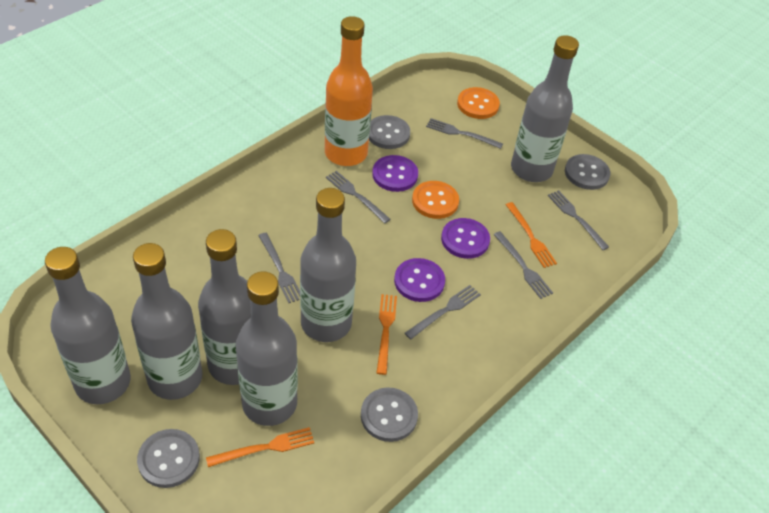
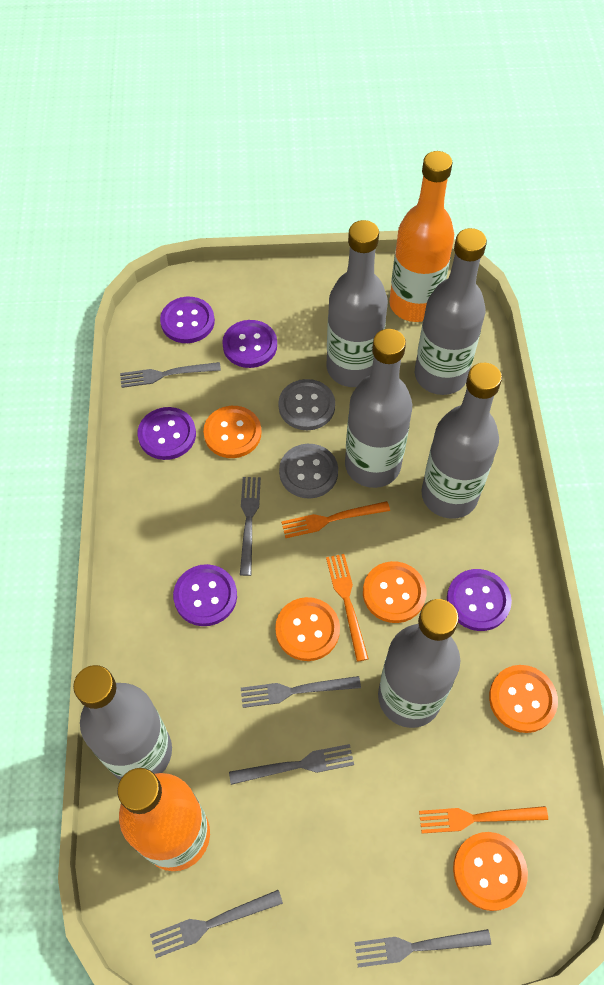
grey button: [137,429,200,488] [361,387,418,442] [369,115,410,149] [565,154,611,190] = 4 -> [278,379,335,430] [279,444,338,498] = 2
orange bottle: [325,16,373,166] = 1 -> [117,768,210,871] [389,151,454,322] = 2
orange button: [412,181,459,219] [457,87,500,119] = 2 -> [203,406,261,458] [275,597,340,661] [363,561,426,623] [453,832,528,911] [489,665,558,733] = 5
purple button: [372,155,418,192] [394,258,445,302] [441,218,490,259] = 3 -> [137,407,196,460] [160,297,215,343] [173,564,237,626] [222,320,277,368] [447,569,512,631] = 5

